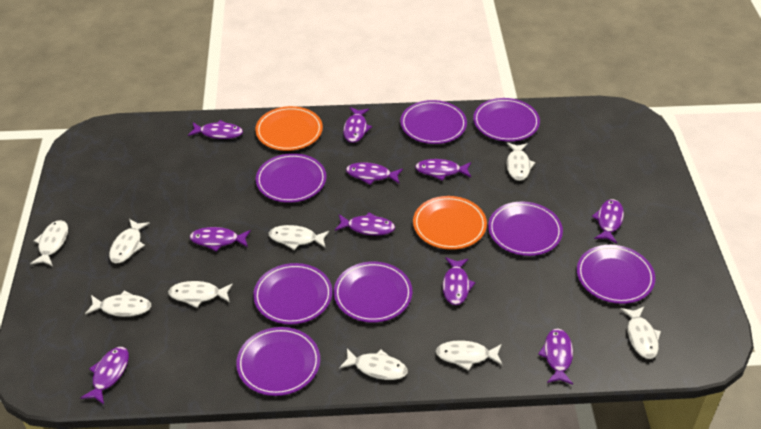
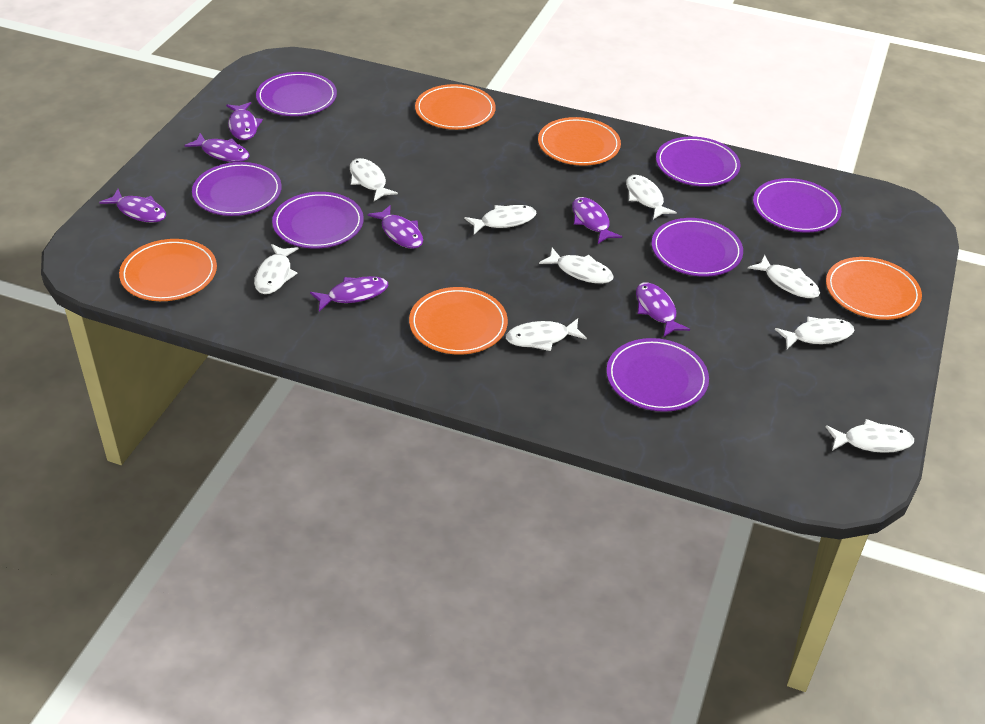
orange plate: [255,106,323,151] [413,196,487,250] = 2 -> [119,239,217,301] [409,287,508,355] [415,84,496,130] [538,117,621,166] [826,257,922,320] = 5
purple fish: [80,347,129,405] [188,120,243,139] [189,227,251,252] [335,213,395,236] [343,107,372,143] [346,162,403,185] [415,159,471,181] [443,257,476,305] [538,329,573,385] [592,199,624,244] = 10 -> [99,189,166,223] [184,133,250,162] [226,102,263,140] [310,276,388,311] [367,205,423,249] [572,197,622,244] [636,282,690,337] = 7
purple plate: [236,327,320,396] [253,263,332,324] [256,153,326,203] [334,261,412,323] [400,100,467,144] [473,98,540,142] [488,201,563,256] [577,245,655,304] = 8 -> [192,162,282,216] [256,72,337,116] [272,192,364,249] [607,338,709,412] [652,218,743,277] [656,136,740,187] [753,178,842,233] = 7

